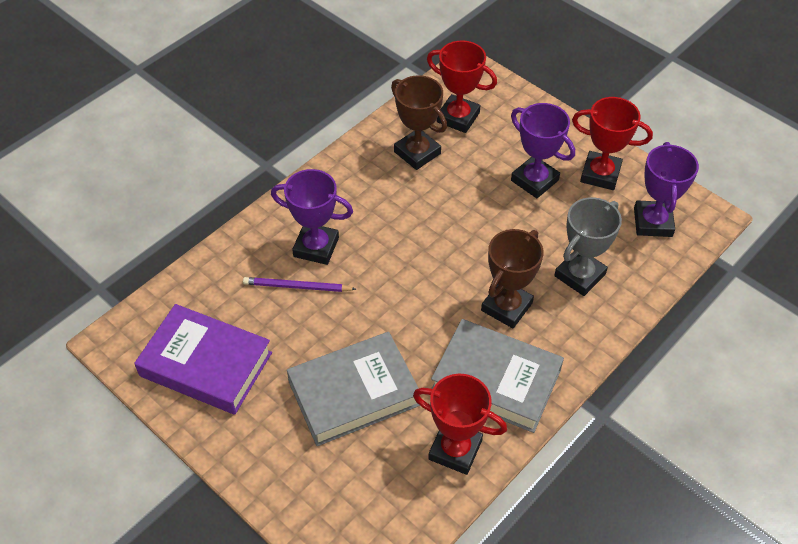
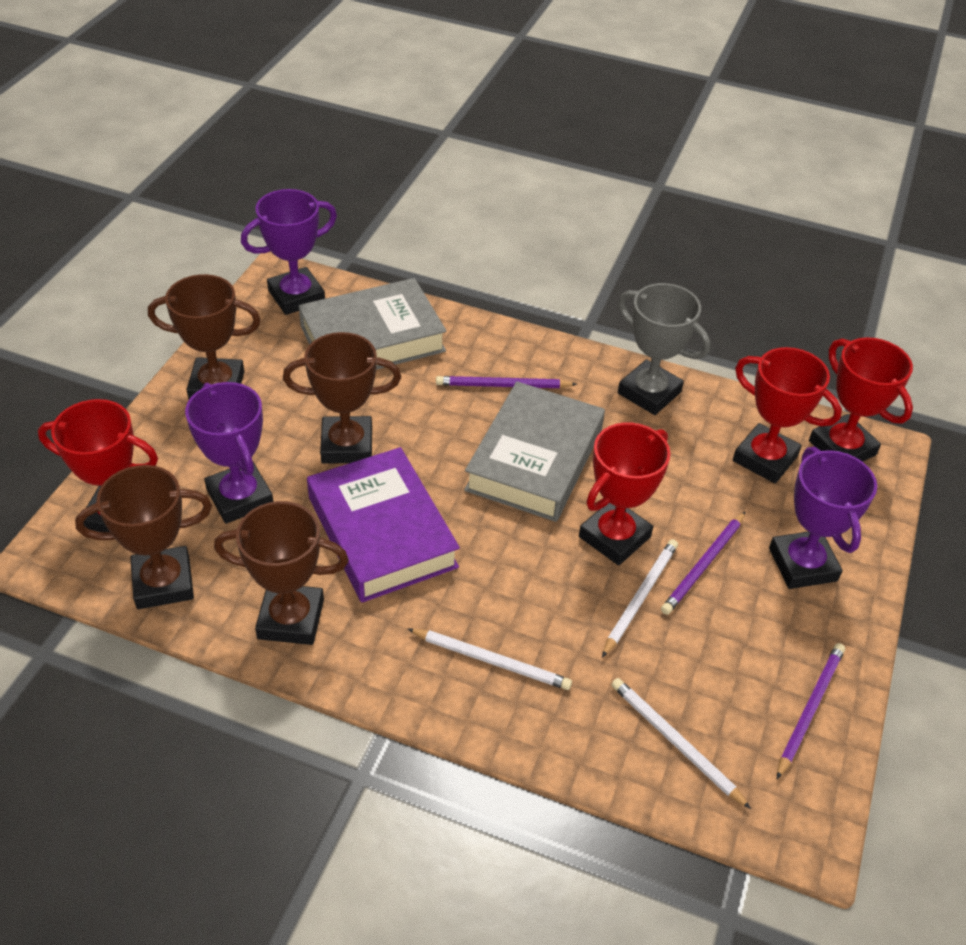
brown trophy: [391,75,447,170] [481,229,544,328] = 2 -> [75,465,212,609] [148,274,261,399] [214,501,349,645] [283,332,401,464] = 4
purple pencil: [243,277,356,292] = 1 -> [436,376,577,388] [661,511,746,615] [777,643,845,779] = 3
red trophy: [413,374,507,475] [427,40,497,133] [572,97,653,190] = 3 -> [38,399,158,532] [579,423,670,565] [733,347,842,484] [809,337,913,462] = 4
white pencil: none = 0 -> [408,629,572,690] [602,539,678,657] [611,678,751,809] = 3

